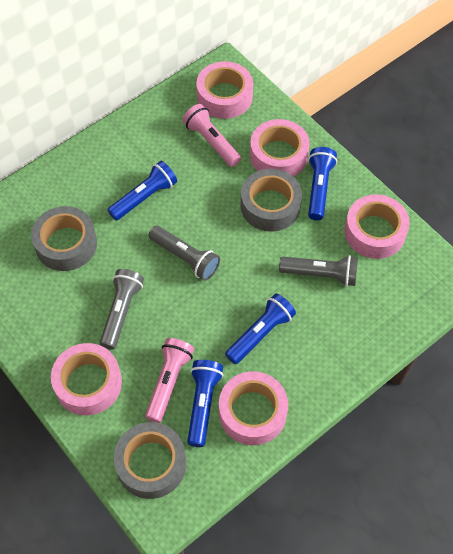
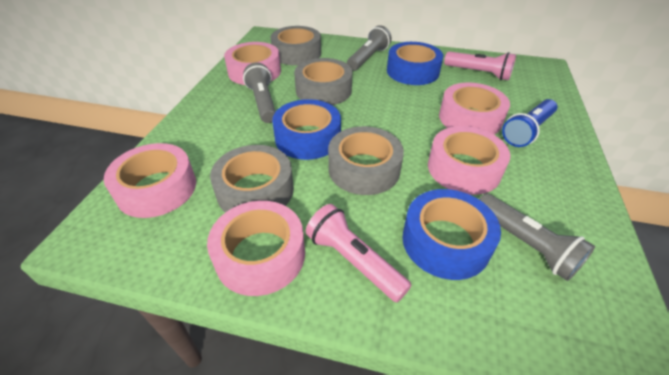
blue flashlight: [108,161,177,221] [187,360,223,447] [225,293,296,364] [308,147,337,220] = 4 -> [502,99,557,147] = 1
blue tape: none = 0 -> [272,99,341,160] [387,42,443,85] [402,189,501,280] = 3
grey tape: [31,206,97,271] [114,422,186,499] [241,169,302,232] = 3 -> [210,145,294,212] [271,26,321,65] [294,58,352,105] [328,126,404,195] = 4

